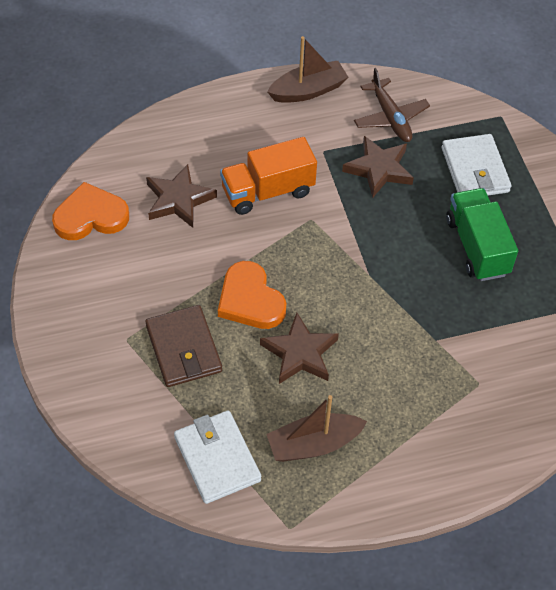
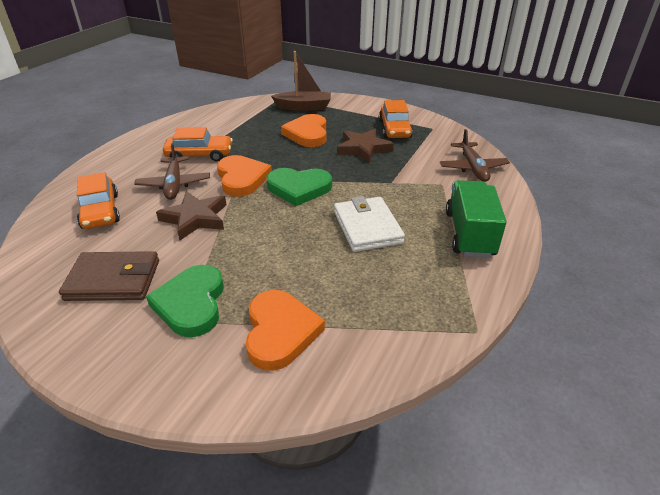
brown boat: [266,395,367,462] [267,36,348,103] = 2 -> [271,51,331,111] = 1
brown plane: [354,68,430,142] = 1 -> [134,143,210,200] [440,129,510,182] = 2
brown star: [146,164,217,228] [260,313,339,384] [342,136,414,198] = 3 -> [156,191,226,240] [337,129,394,163] = 2
green heart: none = 0 -> [146,265,224,337] [267,168,332,206] = 2
orange car: none = 0 -> [77,172,120,229] [163,127,233,162] [379,100,413,138] = 3
orange heart: [52,182,129,240] [218,261,286,329] = 2 -> [217,155,272,197] [246,290,325,371] [281,114,326,147] = 3
orange truck: [220,137,317,215] = 1 -> none = 0
white wallet: [174,410,261,504] [442,134,511,196] = 2 -> [334,196,405,252] = 1

